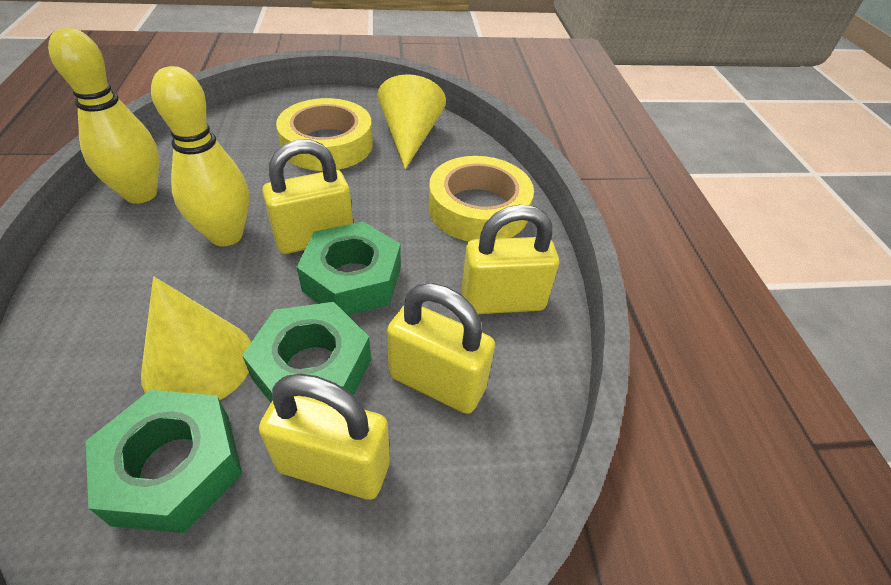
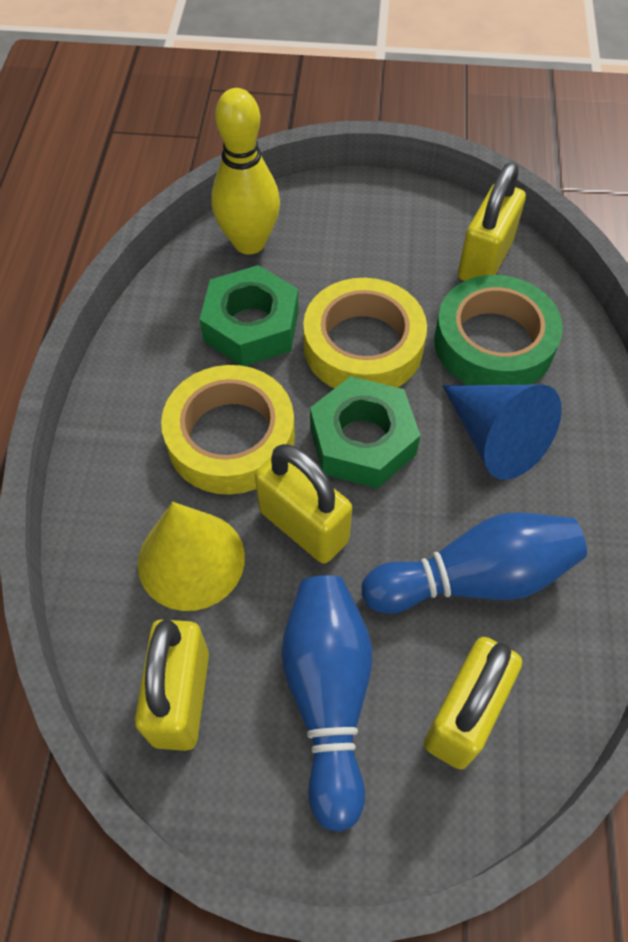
blue bowling pin: none = 0 -> [281,575,372,832] [362,512,587,614] = 2
blue cone: none = 0 -> [443,385,562,480] = 1
green nut: [86,390,242,533] [242,302,371,403] [297,222,401,315] = 3 -> [200,265,299,366] [310,376,421,488] = 2
green tape: none = 0 -> [434,275,563,385] = 1
yellow bowling pin: [48,28,159,204] [151,66,249,246] = 2 -> [211,88,280,254] = 1
yellow cone: [141,277,251,400] [377,74,446,169] = 2 -> [138,502,245,611] = 1

